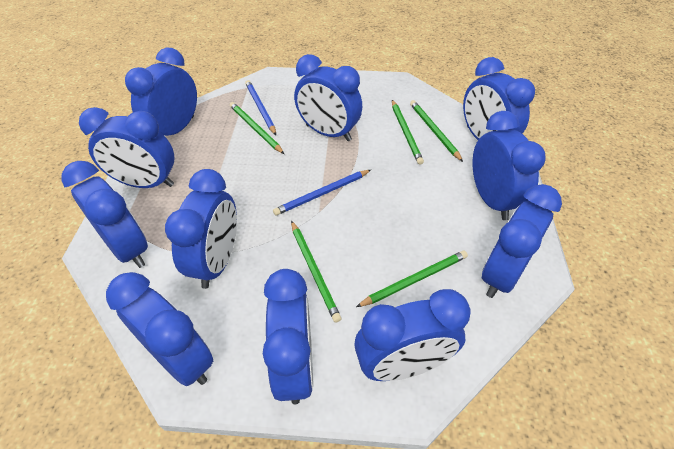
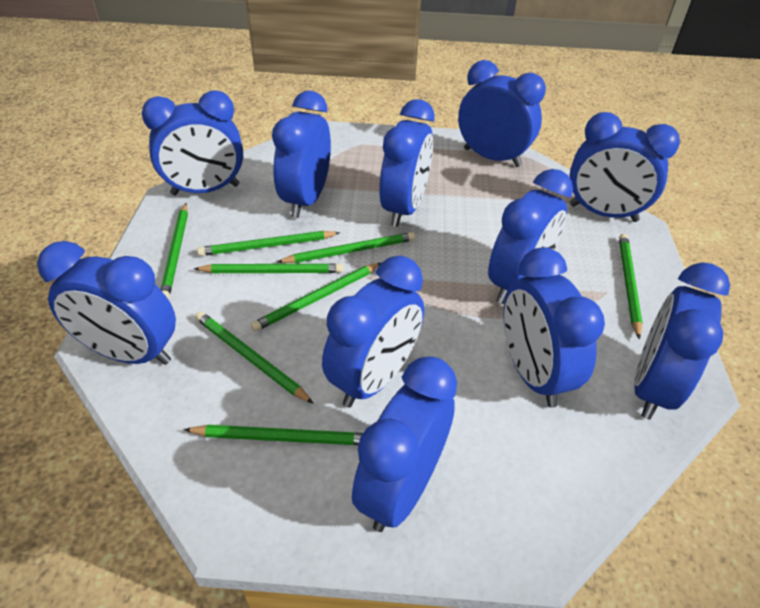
blue pencil: [245,80,276,135] [273,170,371,215] = 2 -> none = 0
green pencil: [230,102,284,154] [291,220,341,322] [356,251,468,307] [392,100,424,165] [410,100,463,162] = 5 -> [160,203,188,299] [184,425,363,445] [194,264,343,273] [195,311,314,404] [197,231,340,256] [251,263,381,332] [277,232,415,263] [619,234,643,340] = 8

